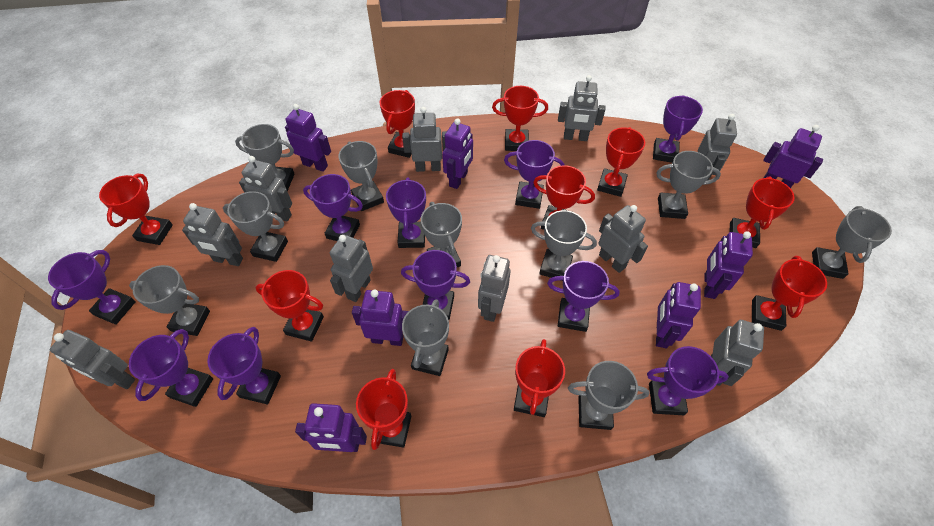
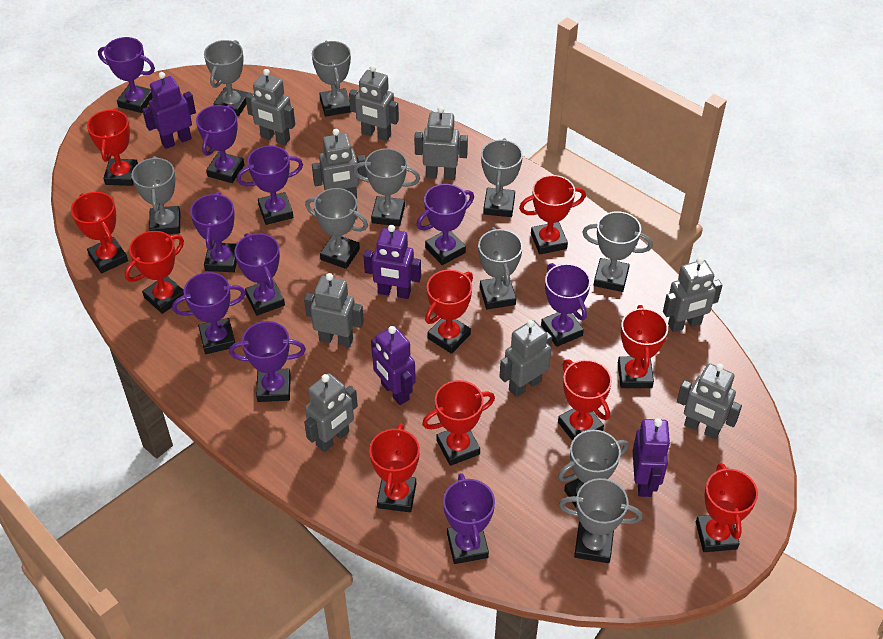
grey robot: [50,330,135,389] [182,203,243,266] [239,156,292,222] [330,234,373,302] [402,107,447,172] [478,255,511,322] [558,75,605,141] [598,205,648,273] [698,114,737,180] [711,320,764,386] = 10 -> [245,69,295,145] [304,273,364,347] [304,373,358,452] [312,129,367,199] [349,65,399,141] [414,106,468,180] [500,320,552,397] [663,257,723,332] [677,363,742,439] = 9
purple robot: [285,104,331,172] [295,403,367,452] [352,290,409,346] [442,118,473,189] [656,282,701,348] [704,231,753,299] [763,125,823,188] = 7 -> [142,72,196,149] [364,225,421,299] [371,326,416,405] [633,418,671,497] = 4

